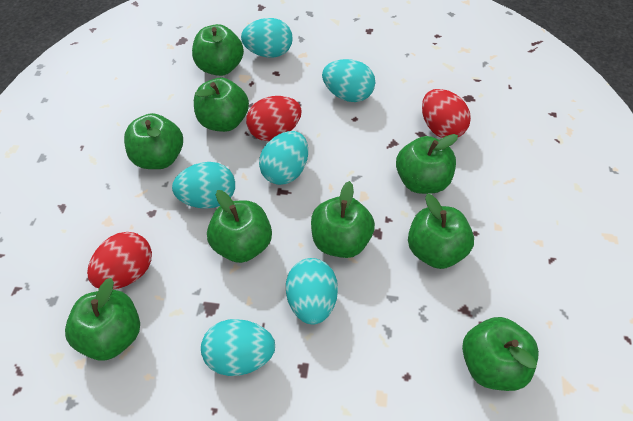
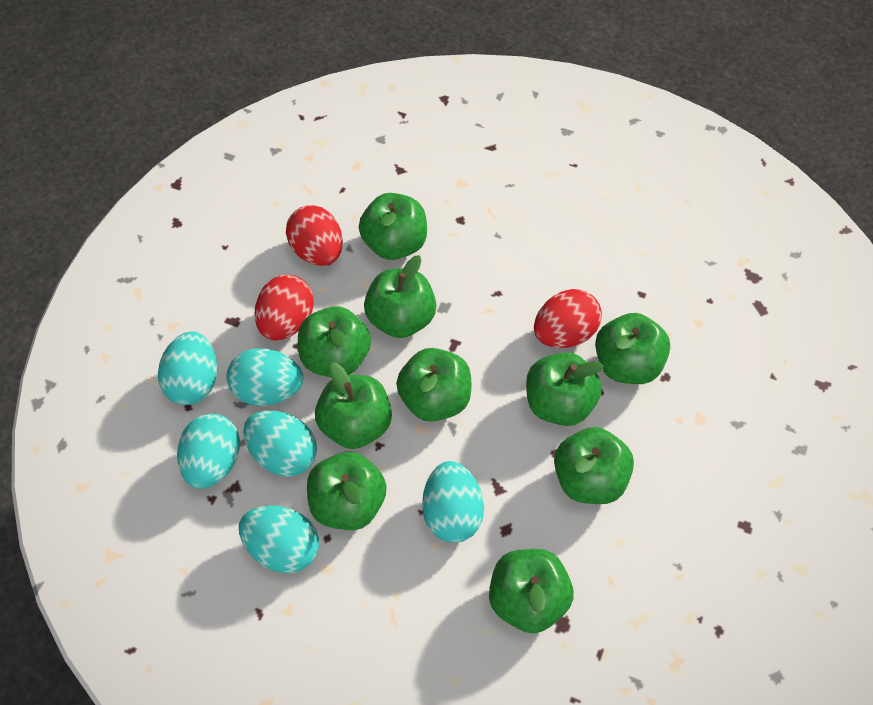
green apple: [65,278,140,360] [124,113,183,169] [192,24,244,76] [194,78,249,132] [207,190,272,263] [311,181,375,258] [396,134,458,194] [408,194,474,269] [462,317,539,391] = 9 -> [298,306,371,377] [307,452,387,530] [315,362,392,449] [359,193,427,260] [364,255,437,338] [396,348,471,422] [489,549,574,633] [526,352,604,426] [554,427,634,504] [595,313,670,384] = 10

